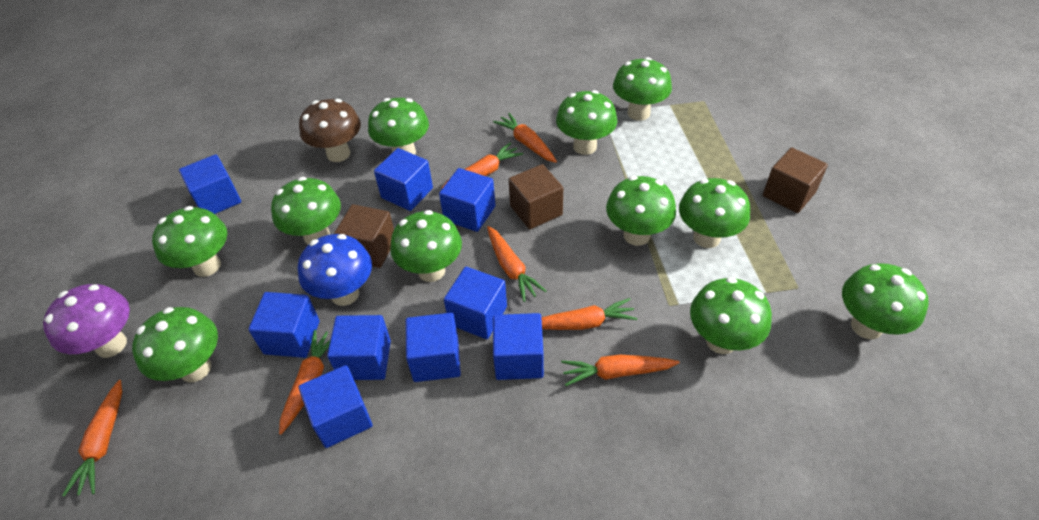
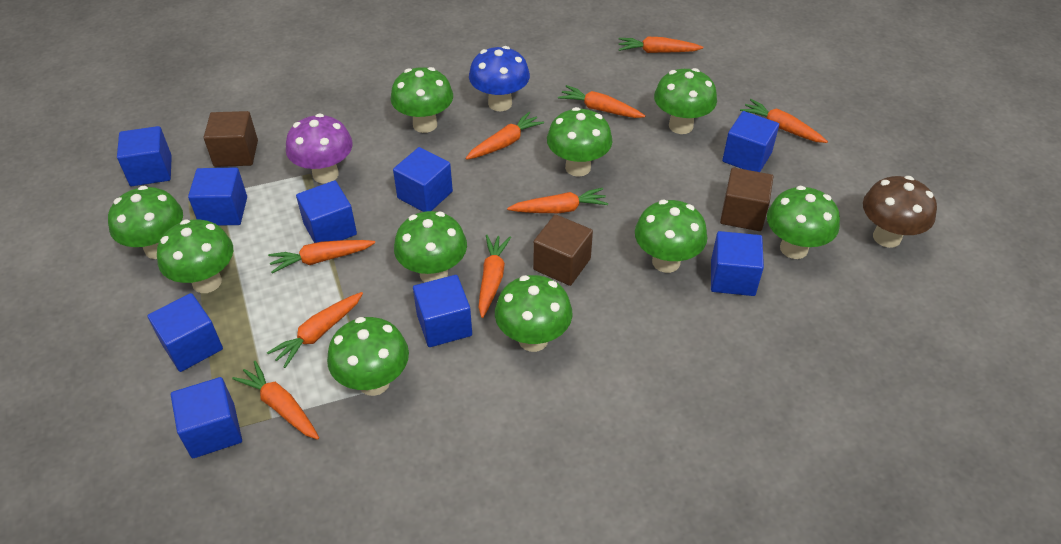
green mushroom: [132,307,218,382] [152,206,227,277] [271,177,341,245] [368,98,429,155] [390,210,462,282] [556,90,617,155] [606,176,676,246] [613,57,672,121] [679,178,750,248] [690,277,772,354] [842,263,929,339] = 11 -> [108,186,183,259] [157,219,233,293] [327,317,409,396] [391,67,453,133] [394,211,467,282] [495,275,572,352] [547,107,613,177] [635,200,707,273] [654,68,717,134] [767,186,840,259] = 10
orange carrot: [62,380,122,497] [279,330,331,435] [442,143,523,188] [487,226,546,302] [493,113,557,163] [541,298,638,330] [561,355,680,386] = 7 -> [232,361,319,440] [267,292,363,368] [268,240,375,273] [465,112,544,160] [478,235,511,318] [507,188,608,213] [558,85,645,118] [619,37,703,53] [740,99,828,143] = 9

